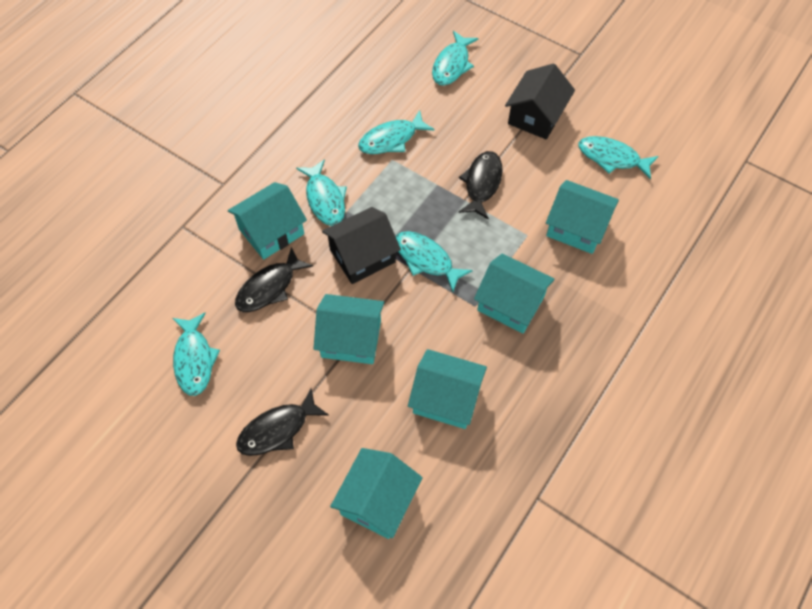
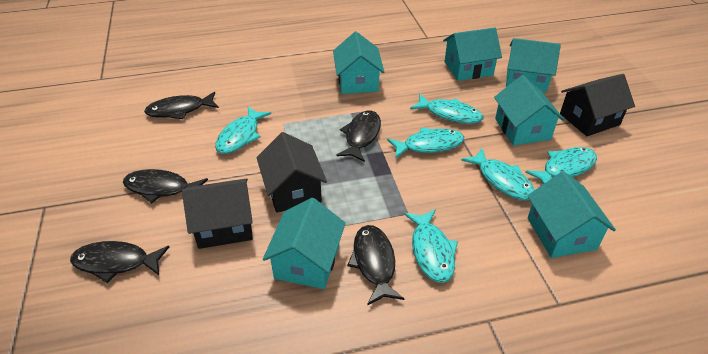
black fish: [235,247,313,312] [236,388,329,456] [458,151,503,220] = 3 -> [70,241,169,283] [123,169,208,203] [144,92,219,119] [336,110,381,162] [347,225,404,305] = 5
black house: [322,207,401,284] [505,63,575,140] = 2 -> [182,178,253,249] [256,132,327,213] [560,74,635,136] = 3

